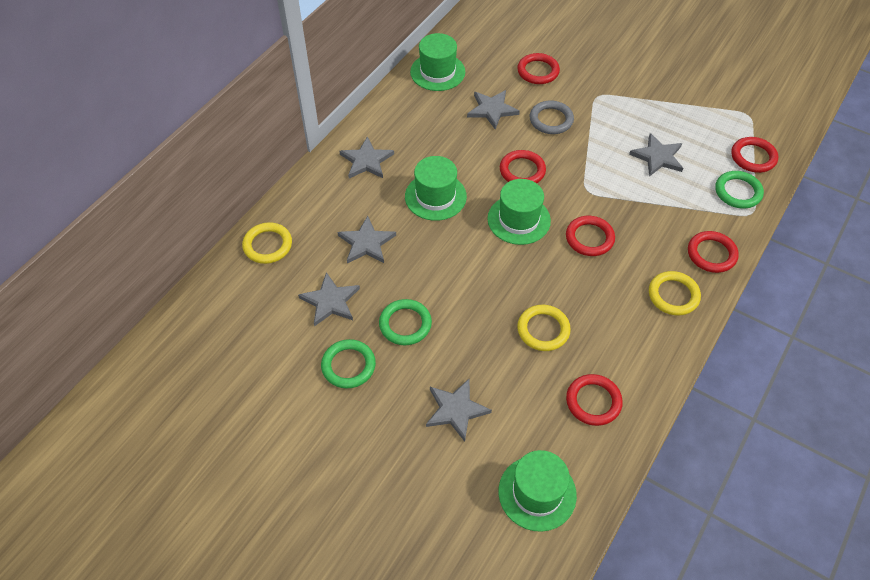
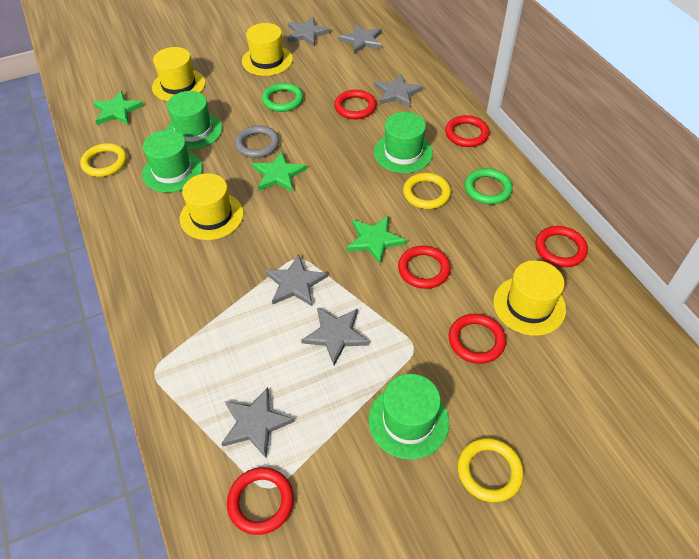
green ring: [321,339,376,389] [379,299,432,345] [715,171,764,209] = 3 -> [262,83,303,112] [465,168,513,204] = 2
green star: none = 0 -> [93,90,144,125] [252,151,307,192] [346,216,407,264] = 3
yellow hat: none = 0 -> [152,47,206,101] [180,173,244,240] [242,23,293,76] [493,260,566,336] = 4

